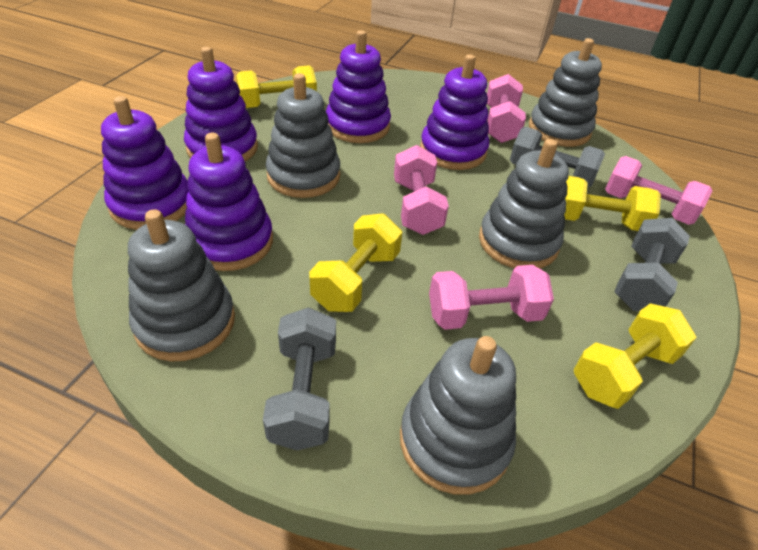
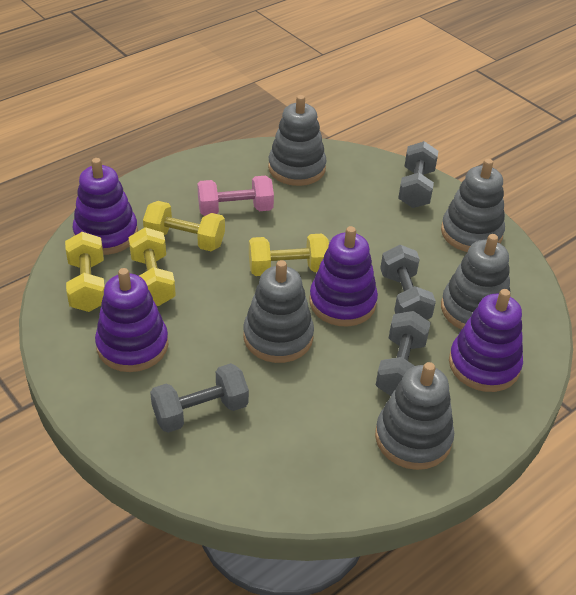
grey dumbbell: [263,307,336,450] [510,127,605,188] [614,218,690,311] = 3 -> [150,363,249,433] [376,311,431,396] [380,245,436,320] [398,141,438,208] = 4
pink dumbbell: [394,145,449,235] [429,265,554,330] [487,74,526,143] [605,156,713,225] = 4 -> [197,176,274,216] = 1
purple stacking toy: [101,96,188,230] [184,47,258,161] [185,133,273,271] [326,30,391,143] [420,54,489,170] = 5 -> [73,158,138,255] [95,268,168,372] [310,226,378,326] [449,289,523,392] = 4

